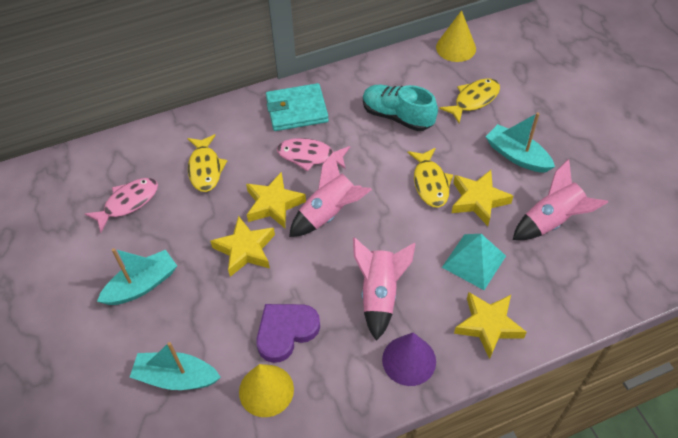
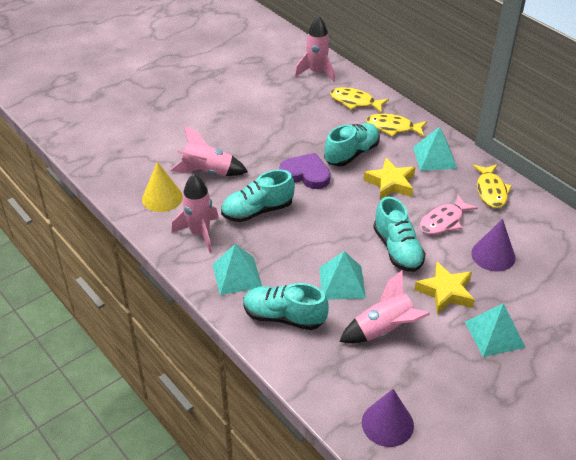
pink fish: [85,178,158,232] [277,138,350,172] = 2 -> [420,195,478,235] = 1
pink rocket: [289,151,372,237] [353,237,416,341] [513,159,608,240] = 3 -> [170,126,248,176] [172,174,219,253] [295,16,335,82] [339,271,430,344] = 4
purple cone: [382,333,436,386] = 1 -> [362,389,414,447] [472,219,516,272] = 2
turquoise boat: [97,248,177,305] [130,342,221,390] [485,112,555,173] = 3 -> none = 0
turquoise pyramid: [442,234,506,290] = 1 -> [213,244,262,295] [319,251,366,300] [413,127,457,171] [465,303,526,357] = 4
turquoise shoe: [363,85,438,131] = 1 -> [221,170,295,222] [243,283,328,330] [324,123,380,166] [373,196,426,272] = 4
turquoise wallet: [266,83,329,131] = 1 -> none = 0
yellow cone: [239,364,294,417] [436,10,476,62] = 2 -> [142,162,183,212] = 1
yellow star: [210,216,275,277] [246,172,306,228] [452,170,513,226] [454,292,527,359] = 4 -> [364,158,415,200] [414,262,474,314] = 2

